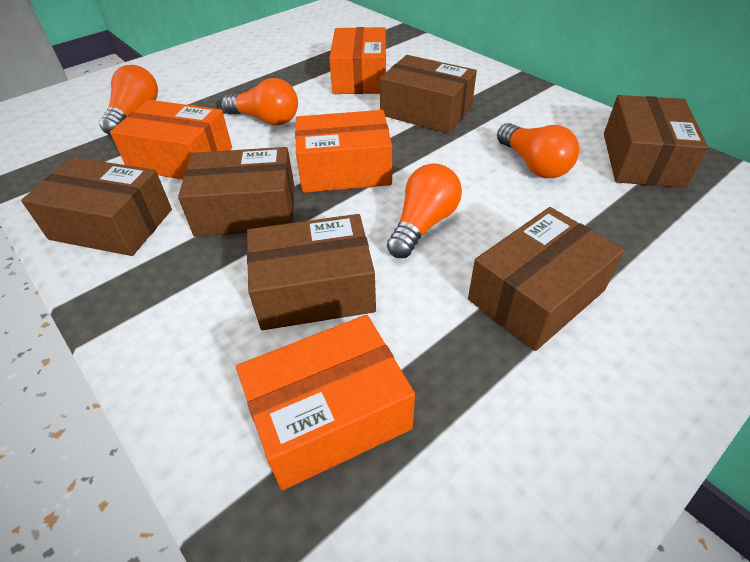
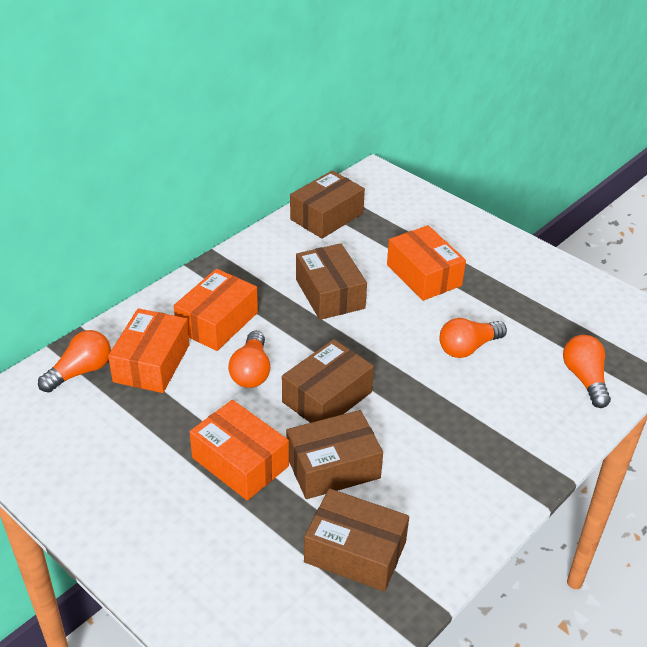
brown box: [21,157,172,256] [178,147,294,237] [247,214,376,330] [380,55,477,134] [468,207,624,351] [604,95,708,188] = 6 -> [282,339,374,423] [286,410,383,499] [290,170,365,239] [296,243,367,320] [304,488,409,592] = 5

